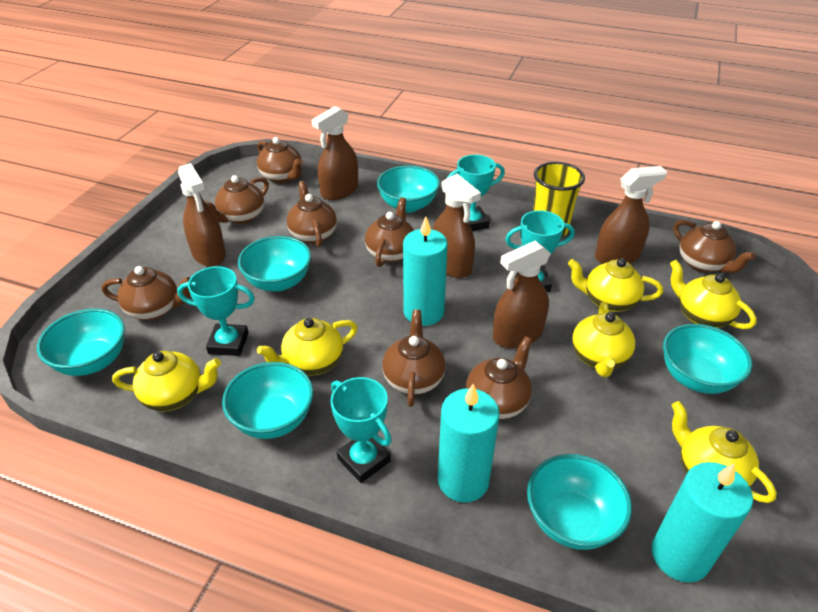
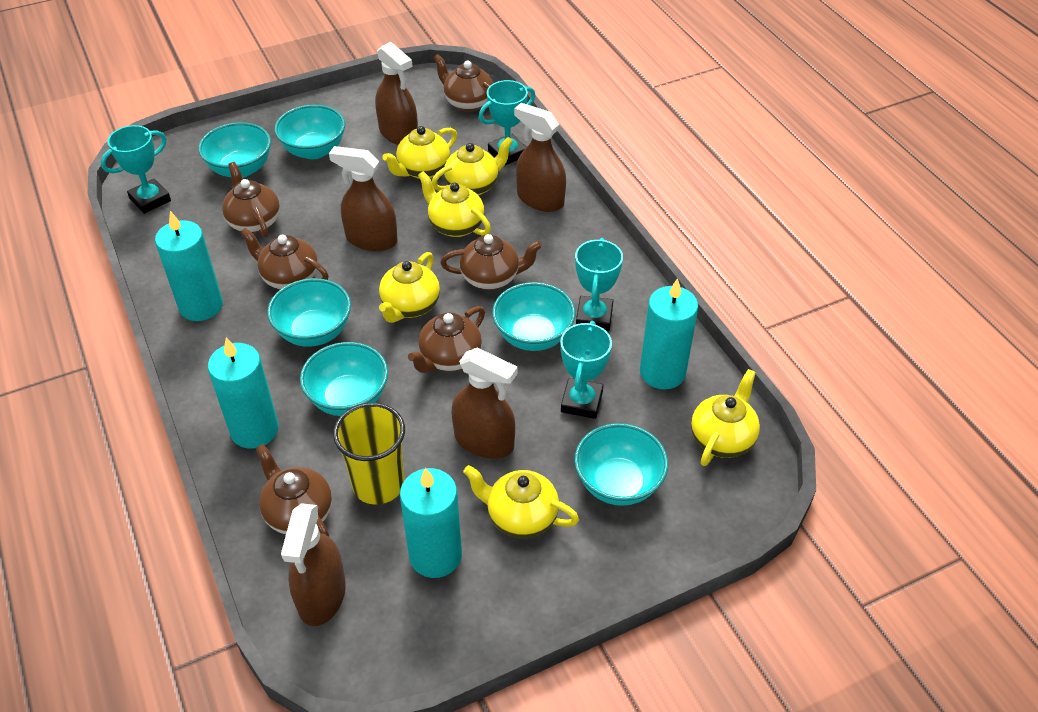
brown teapot: [102,266,191,320] [204,175,269,224] [257,137,303,183] [287,181,337,247] [365,197,414,267] [382,309,446,407] [466,336,532,419] [674,220,755,273] = 8 -> [222,162,280,238] [240,228,329,290] [256,444,332,537] [408,306,485,373] [433,54,493,112] [440,234,542,290] = 6
turquoise candle: [403,217,448,326] [438,384,500,503] [652,462,753,583] = 3 -> [155,211,223,321] [208,337,279,449] [400,468,462,578] [640,278,698,390] = 4

